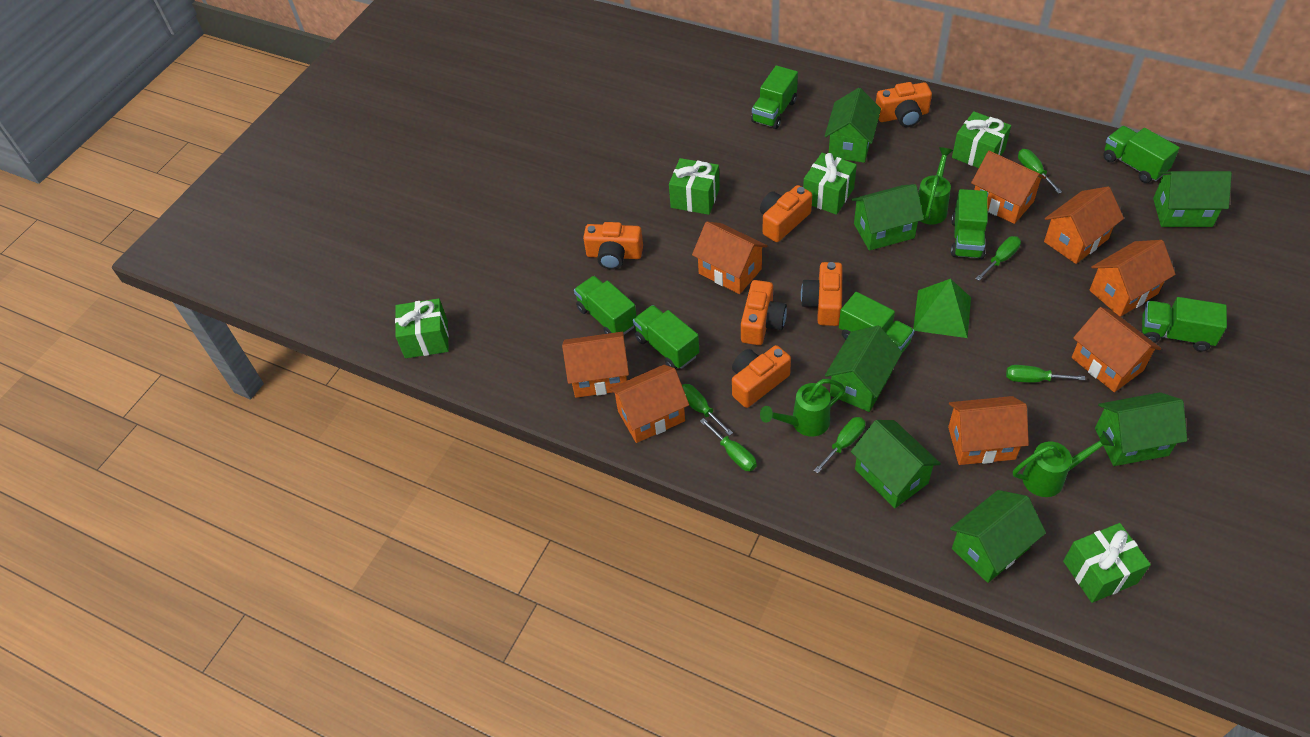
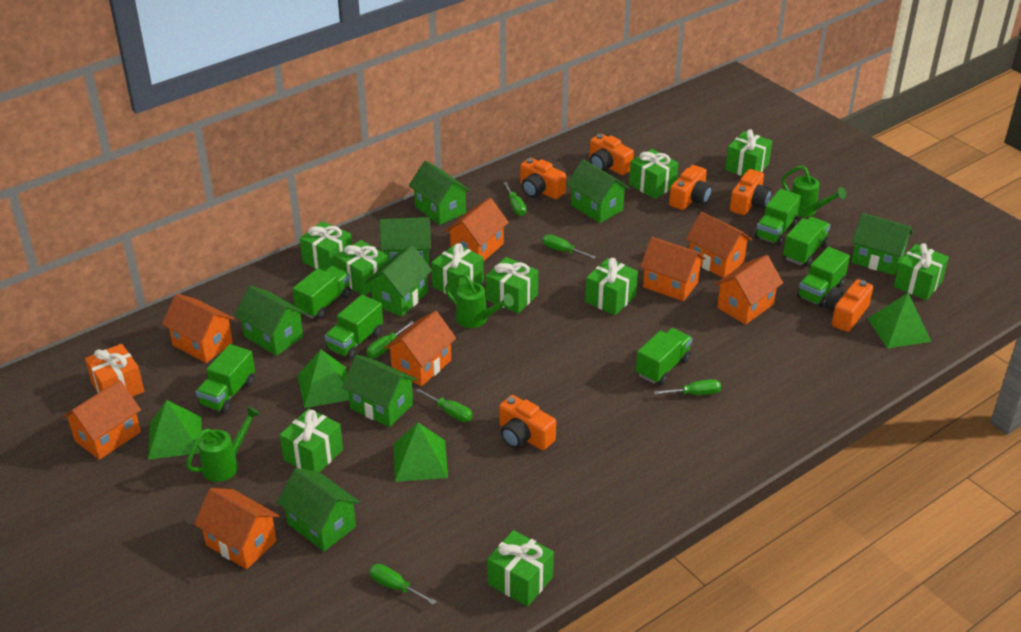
green gift: [395,298,449,358] [669,158,720,215] [803,153,857,215] [952,111,1011,168] [1063,523,1151,603] = 5 -> [280,408,343,472] [300,221,352,271] [335,240,388,296] [431,243,484,299] [486,257,538,314] [487,530,554,607] [585,258,638,315] [629,149,678,199] [725,129,772,176] [894,243,949,300] = 10
green house: [825,88,881,163] [825,325,902,412] [851,420,941,508] [852,184,924,251] [950,490,1046,583] [1095,392,1187,466] [1153,171,1232,227] = 7 -> [235,285,306,356] [277,468,360,551] [342,355,417,427] [365,245,432,317] [379,217,431,265] [409,161,471,225] [567,159,629,223] [851,213,913,275] = 8
green pyramid: [913,279,971,338] = 1 -> [148,400,202,460] [297,349,349,408] [393,423,448,482] [867,293,931,349] = 4
orange gift: none = 0 -> [85,344,144,397] = 1

